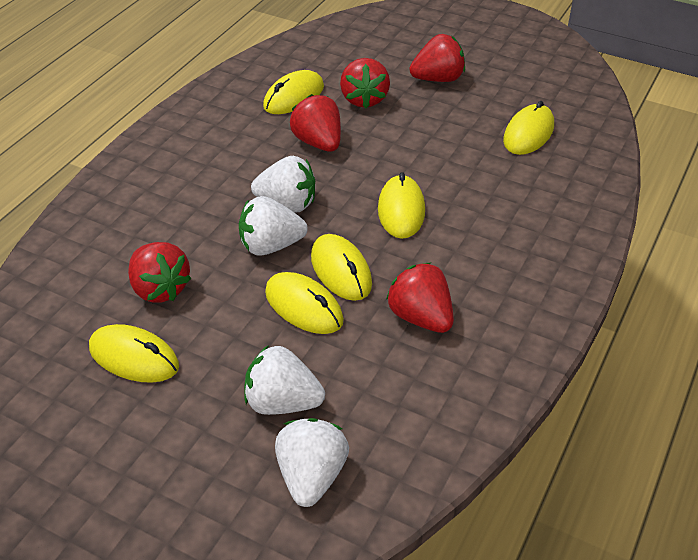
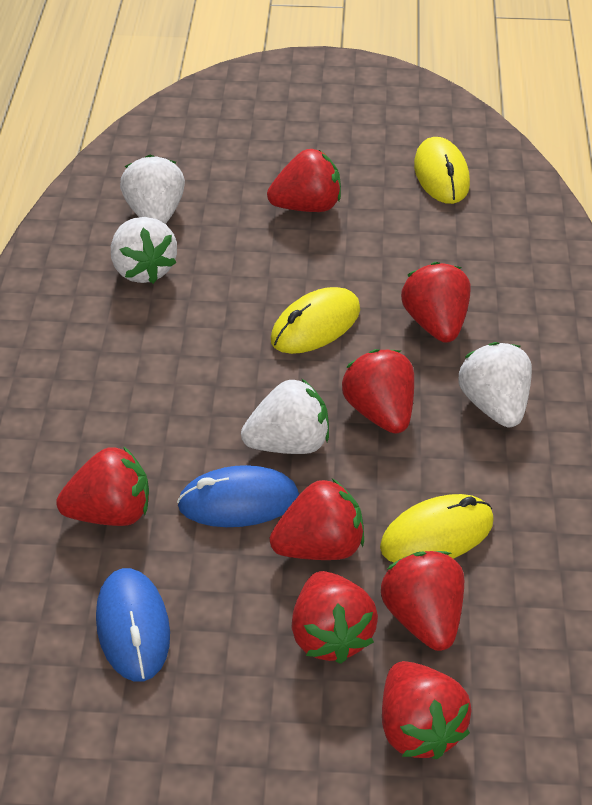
blue mouse: none = 0 -> [96,568,170,682] [177,465,299,527] = 2
red strawberry: [128,242,191,303] [290,94,341,152] [340,58,390,108] [386,263,454,333] [409,34,465,82] = 5 -> [56,446,149,526] [267,149,341,212] [270,478,364,560] [292,571,378,664] [342,349,414,434] [381,551,464,651] [382,661,472,759] [401,262,470,343] = 8
yellow mouse: [89,324,179,383] [263,70,324,114] [265,272,344,334] [311,234,372,301] [378,172,425,239] [503,101,554,155] = 6 -> [271,287,360,354] [380,494,494,563] [414,137,470,204] = 3

